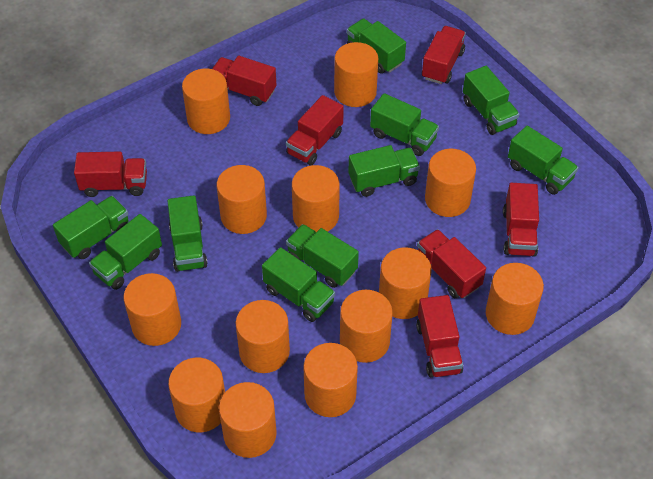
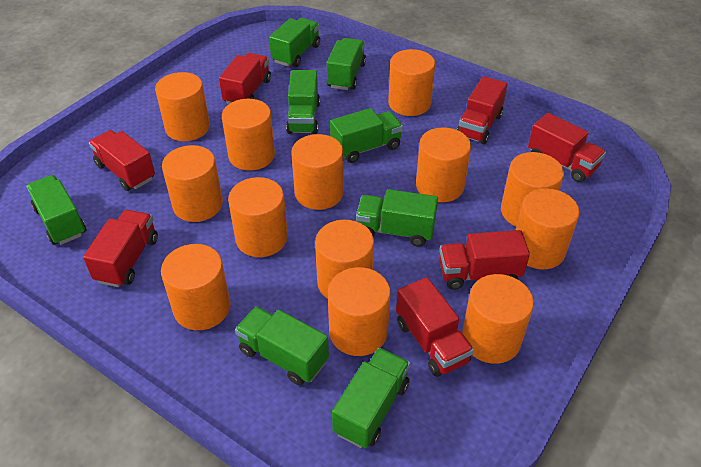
green truck: [53,196,128,259] [89,214,162,290] [168,195,208,272] [262,247,335,322] [286,224,359,288] [347,19,406,74] [348,145,420,197] [370,93,439,156] [463,66,519,135] [508,126,579,195] = 10 -> [27,175,86,245] [235,306,329,385] [269,18,320,67] [286,70,320,134] [327,38,366,90] [330,108,403,163] [332,348,410,448] [356,189,438,247] = 8

